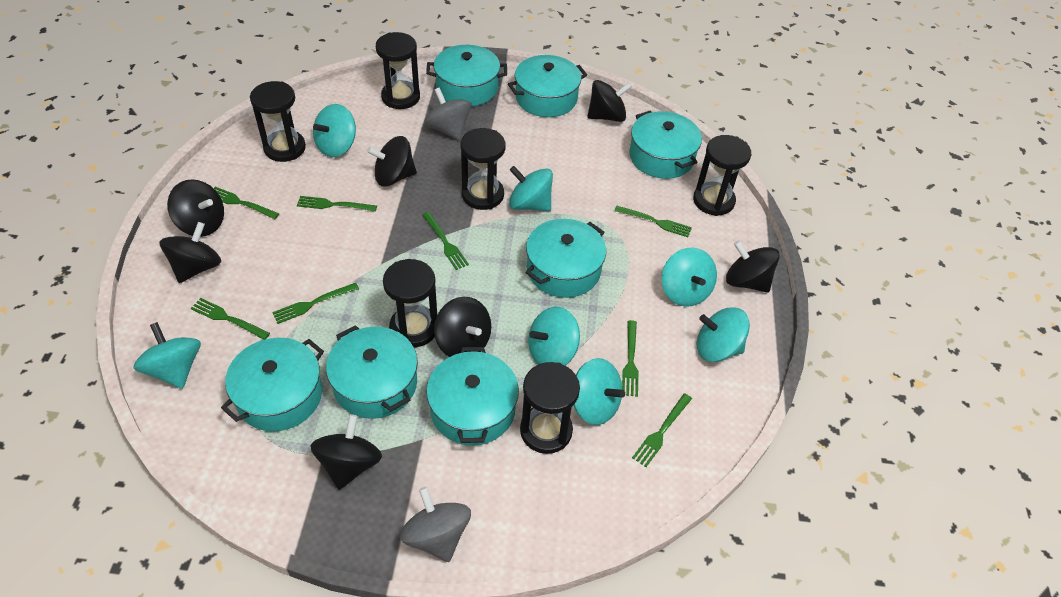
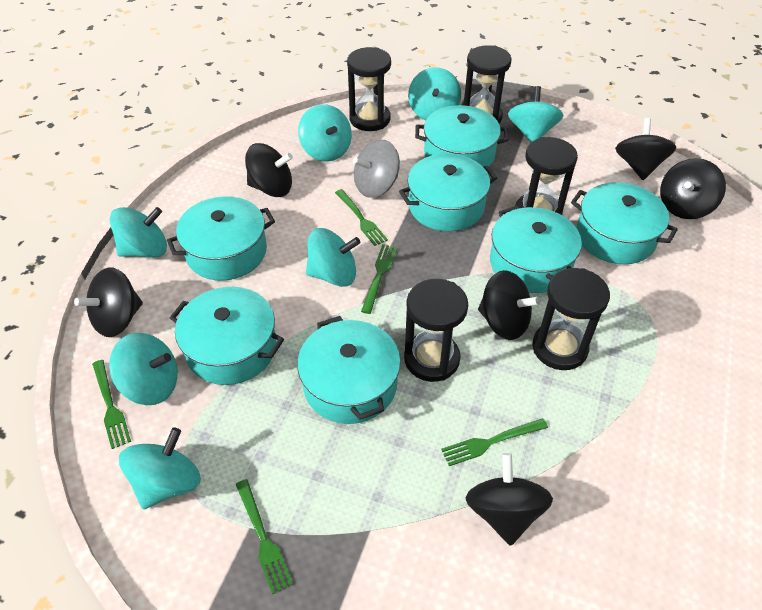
black hourglass: [250,81,306,162] [376,32,420,109] [383,259,437,347] [461,128,506,210] [520,362,580,454] [693,135,751,216] = 6 -> [347,47,391,131] [404,279,468,382] [464,45,512,124] [515,137,578,215] [532,268,610,370] = 5
black spinning top: [159,222,221,283] [167,180,224,237] [311,415,382,490] [367,136,417,187] [434,297,491,357] [587,80,632,122] [726,241,780,293] = 7 -> [74,267,143,337] [245,143,293,197] [465,453,553,546] [478,270,541,340] [615,118,676,180] [660,158,726,219] = 6
green fork: [191,298,270,340] [214,187,279,219] [272,283,359,324] [297,196,377,212] [422,212,469,270] [614,206,692,237] [622,320,639,397] [632,393,692,467] = 8 -> [92,360,131,449] [236,479,293,595] [335,189,388,246] [361,244,397,314] [441,418,548,466] = 5
grey spinning top: [400,487,471,562] [424,87,472,140] = 2 -> [353,140,400,198] = 1

